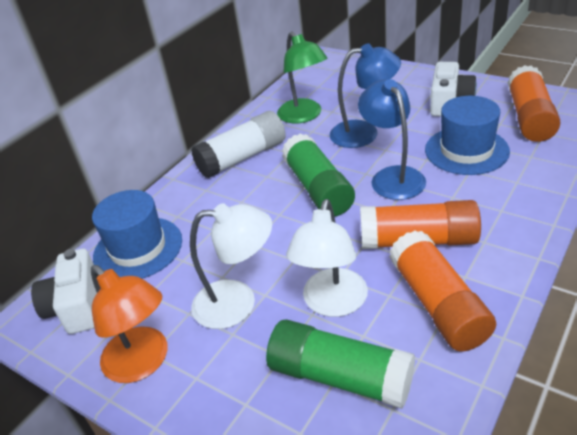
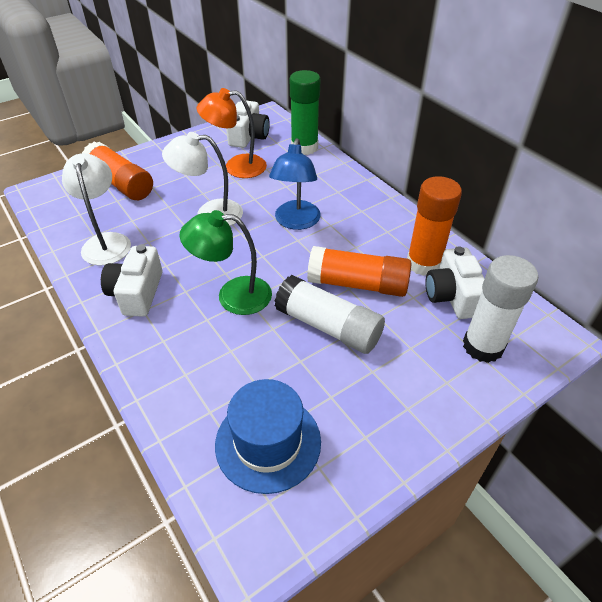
blue hat: [92,190,182,279] [425,96,510,175] = 2 -> [215,379,321,494] = 1
blue lamp: [330,43,401,148] [358,79,426,200] = 2 -> [269,138,321,230] = 1
green glue stick: [266,319,415,409] [282,133,355,217] = 2 -> [290,70,320,155] = 1
white camera: [31,249,97,334] [430,62,477,116] = 2 -> [101,244,162,317] [226,101,270,148] [425,246,485,319] = 3
white glue stick: [191,111,286,178] = 1 -> [275,275,385,354] [463,255,538,363] = 2

